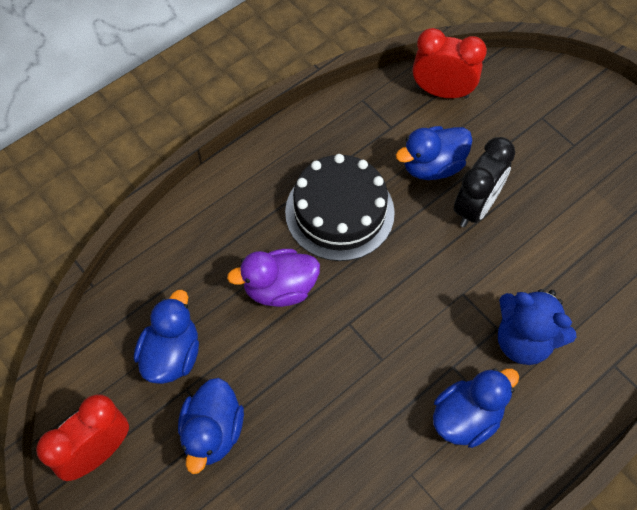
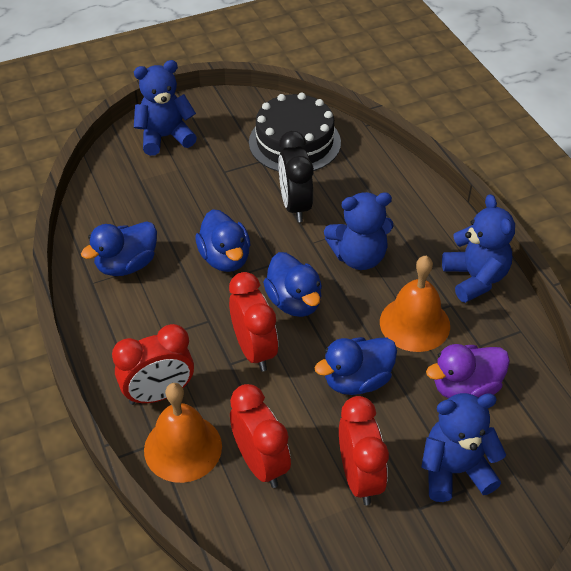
blue teddy bear: [498,289,576,365] = 1 -> [134,60,197,156] [324,192,393,270] [421,393,506,502] [442,194,515,303] = 4
orange bell: none = 0 -> [144,383,222,483] [380,256,450,352] = 2
red clock: [36,394,129,481] [413,28,487,99] = 2 -> [112,324,194,405] [229,272,278,371] [230,384,291,488] [339,396,389,505] = 4

